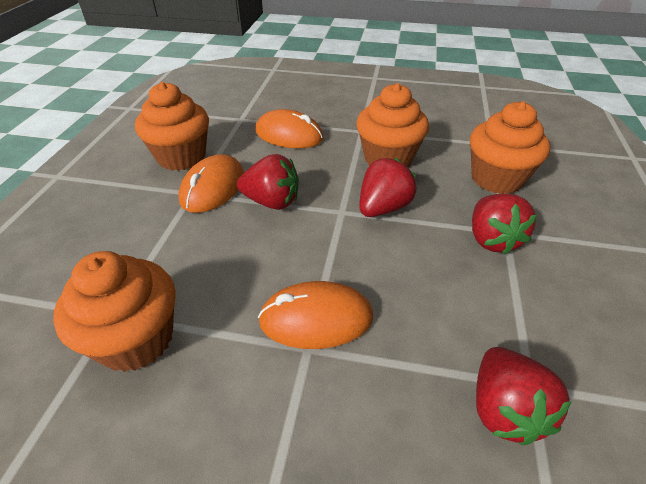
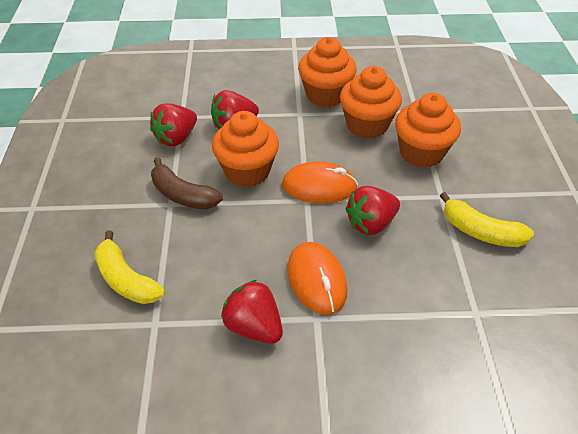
brown banana: none = 0 -> [151,157,223,209] = 1
orange mouse: [178,154,244,213] [255,109,324,148] [258,281,373,349] = 3 -> [282,161,358,203] [287,242,347,315] = 2
yellow banana: none = 0 -> [94,230,165,304] [440,192,534,247] = 2

